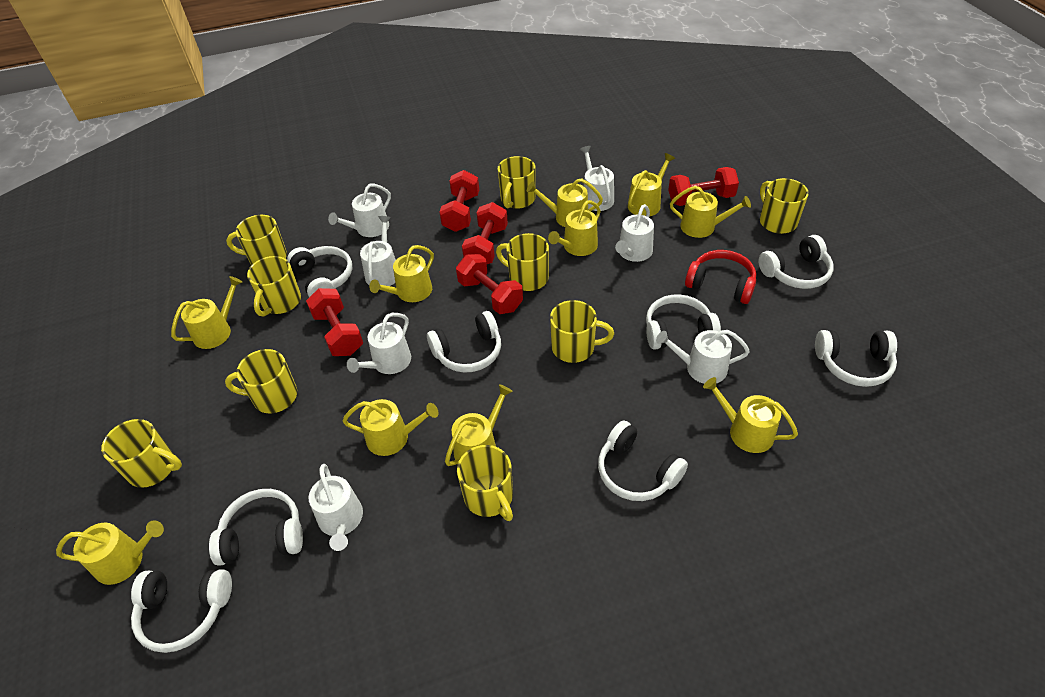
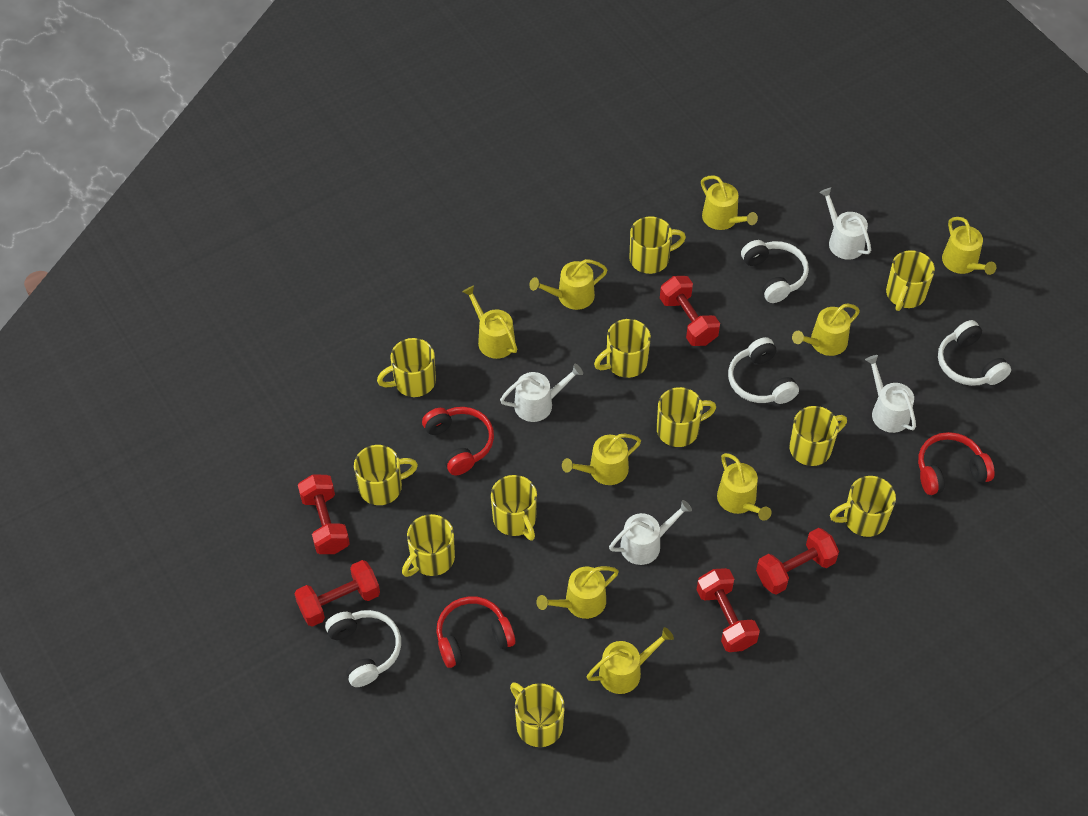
red headphones: [685,250,756,304] = 1 -> [422,407,494,475] [436,596,515,668] [918,432,995,495] = 3
white headphones: [131,570,232,653] [209,489,303,566] [287,246,352,297] [427,311,501,373] [598,420,688,501] [646,294,721,350] [758,235,834,289] [815,330,897,387] = 8 -> [325,610,401,687] [728,337,799,404] [741,240,809,303] [938,320,1011,386] = 4
white watering can: [309,464,363,551] [328,184,391,237] [347,313,411,374] [360,216,396,286] [580,146,614,211] [615,204,654,262] [656,330,750,384] = 7 -> [500,364,583,422] [609,500,692,565] [819,187,871,260] [865,355,916,433] = 4
yellow mug: [101,419,182,488] [225,349,297,413] [226,215,287,266] [247,256,301,317] [457,445,513,521] [496,233,549,291] [498,156,536,209] [550,300,614,363] [760,178,809,234] = 9 -> [354,445,418,505] [377,338,436,397] [402,514,455,577] [491,475,537,541] [510,682,565,747] [594,319,651,378] [630,216,686,274] [657,387,716,447] [789,406,847,466] [830,476,896,537] [886,250,935,311] = 11
yellow watering can: [56,520,164,585] [171,276,242,349] [343,399,438,456] [369,245,434,302] [445,384,513,466] [527,178,603,227] [548,200,601,256] [628,153,675,217] [670,186,751,238] [703,377,798,453] = 10 -> [462,286,517,359] [529,259,608,310] [537,566,619,619] [562,434,641,485] [587,627,674,694] [701,176,758,230] [717,453,772,521] [792,304,860,356] [942,217,996,275] = 9

